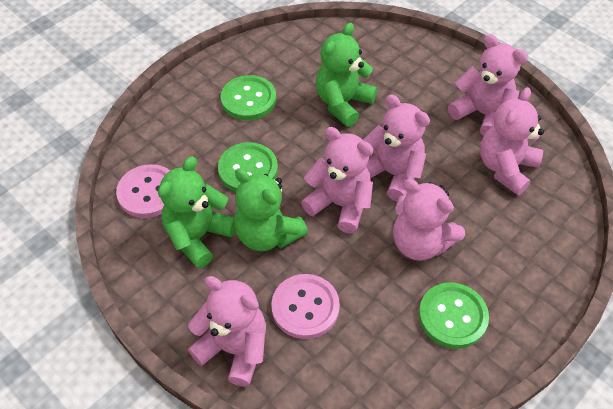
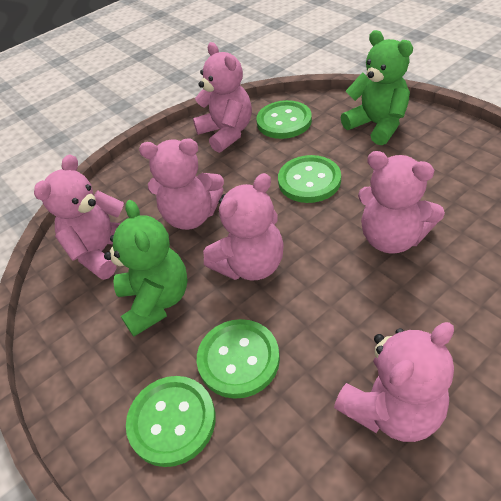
green button: [218,142,278,192] [221,75,276,120] [419,283,489,349] = 3 -> [126,376,216,467] [197,319,280,399] [256,100,312,139] [278,155,341,203] = 4
green teddy bear: [158,156,235,268] [234,168,308,251] [316,23,377,127] = 3 -> [104,200,188,336] [341,30,413,145] = 2
pink button: [116,164,170,218] [271,274,340,339] = 2 -> none = 0

